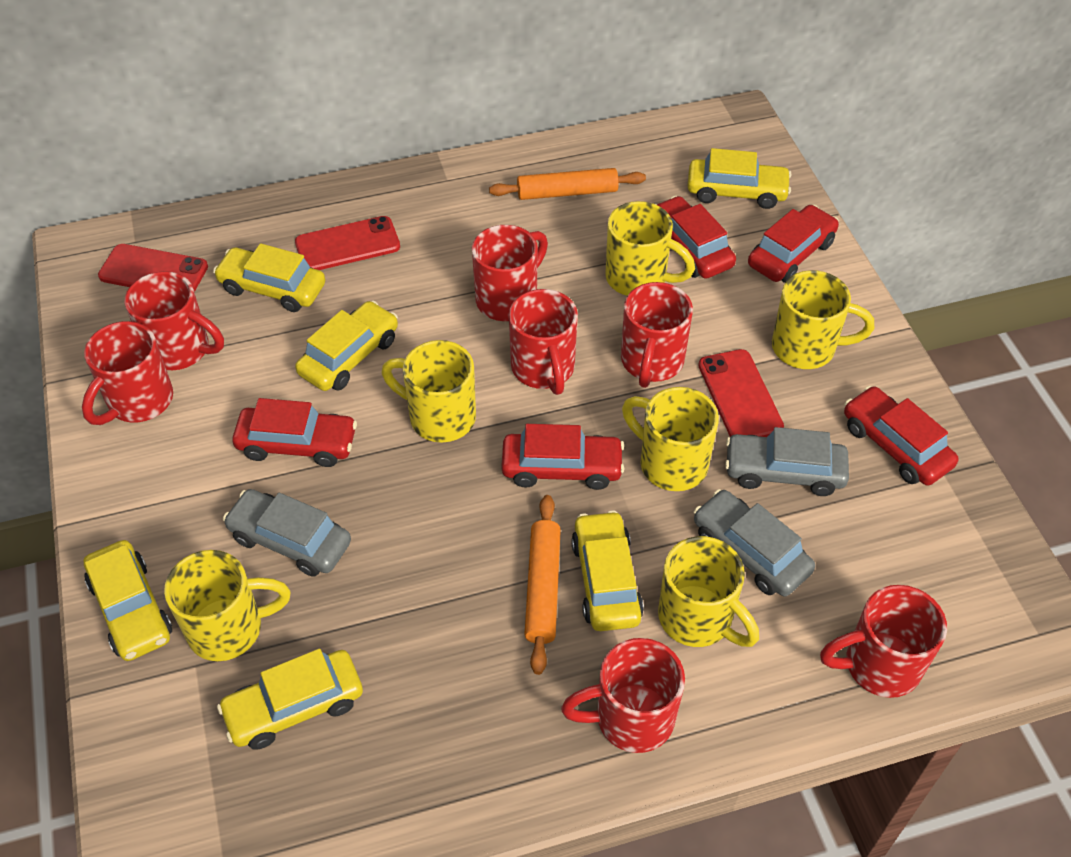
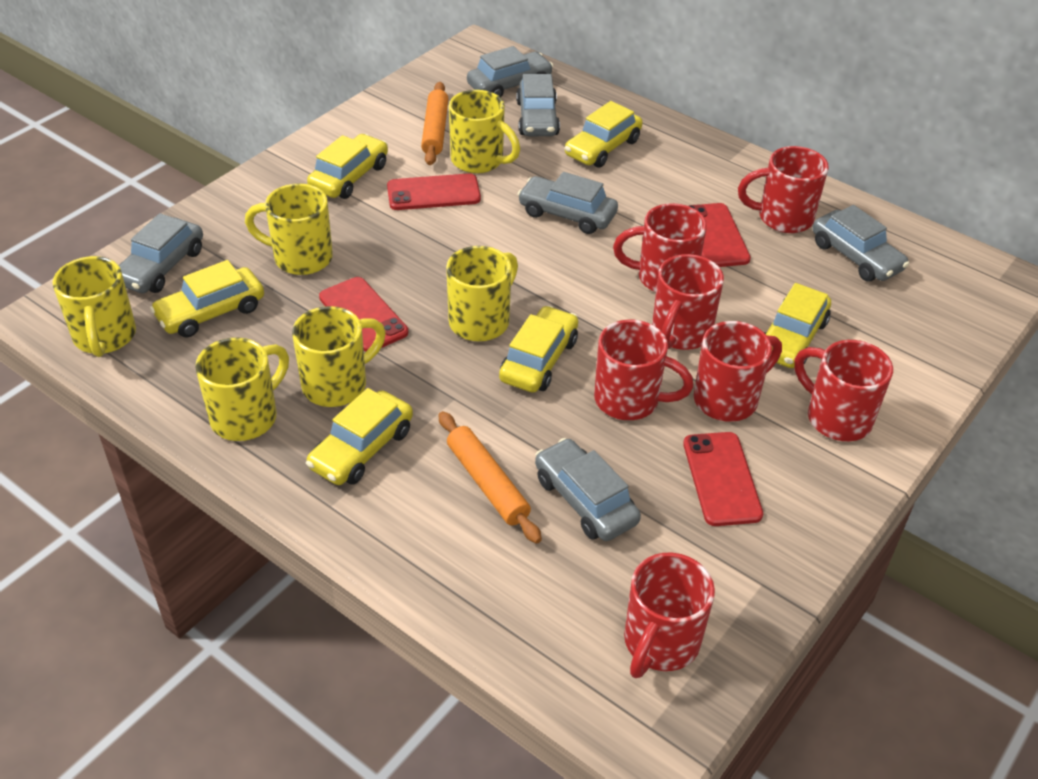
grey car: [223,489,351,577] [694,489,815,596] [725,427,849,496] = 3 -> [119,213,203,293] [467,46,553,97] [516,74,560,136] [518,172,618,234] [535,438,641,541] [812,205,909,282] = 6
red car: [232,398,357,467] [501,424,625,490] [655,196,736,279] [748,205,839,283] [844,386,958,486] = 5 -> none = 0
red phone: [98,244,208,292] [295,216,400,270] [698,349,784,437] = 3 -> [319,277,408,352] [387,173,481,210] [683,432,763,526] [689,203,751,267] = 4

